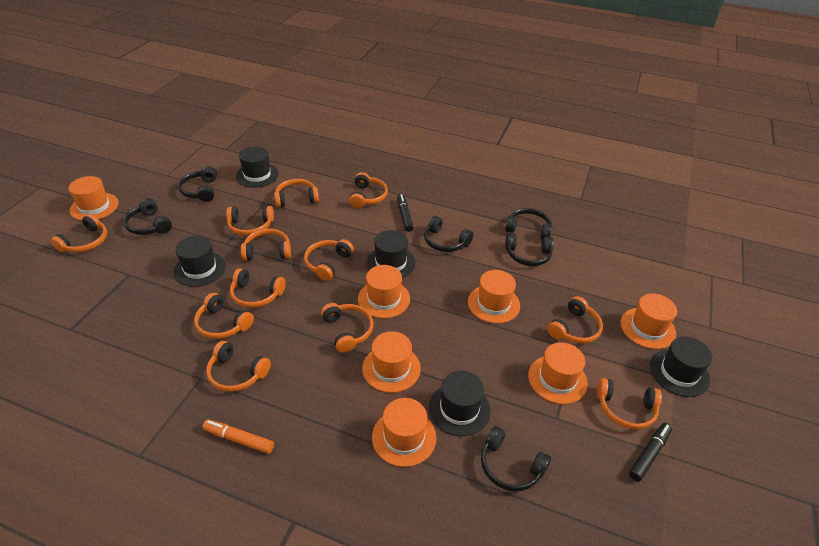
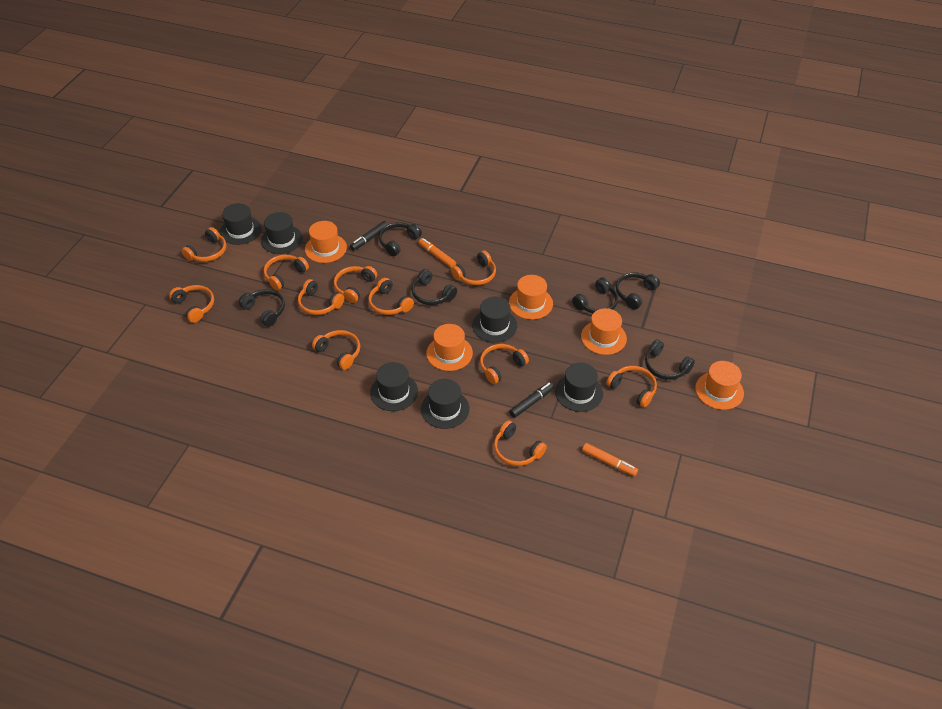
black hat: [174,236,226,287] [236,146,279,188] [366,230,415,278] [429,371,491,436] [650,336,712,397] = 5 -> [220,203,262,245] [261,212,303,254] [370,362,418,411] [421,379,469,429] [472,297,517,342] [555,363,603,412] = 6
orange hat: [68,176,119,221] [358,265,410,318] [362,331,421,393] [372,398,436,467] [468,270,520,323] [528,342,588,404] [621,293,677,349] = 7 -> [305,221,347,263] [426,324,473,371] [509,275,553,320] [581,308,627,355] [695,361,744,410] = 5
orange headphones: [51,214,107,253] [194,293,254,339] [206,341,271,392] [226,206,274,236] [230,268,286,308] [241,229,291,261] [274,179,319,207] [304,239,354,281] [321,303,373,353] [349,172,388,208] [547,296,603,344] [597,378,662,430] = 12 -> [169,285,214,323] [182,227,226,262] [264,255,309,290] [298,279,344,315] [312,330,360,370] [334,266,377,303] [368,278,414,315] [451,251,496,285] [480,344,529,384] [494,420,547,466] [606,366,657,408] = 11
orange marker: [202,420,274,454] = 1 -> [419,238,456,268] [582,443,638,476] = 2

